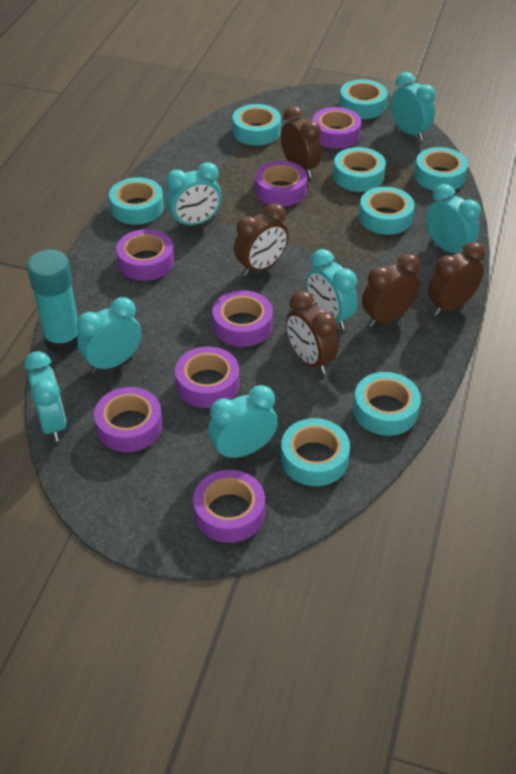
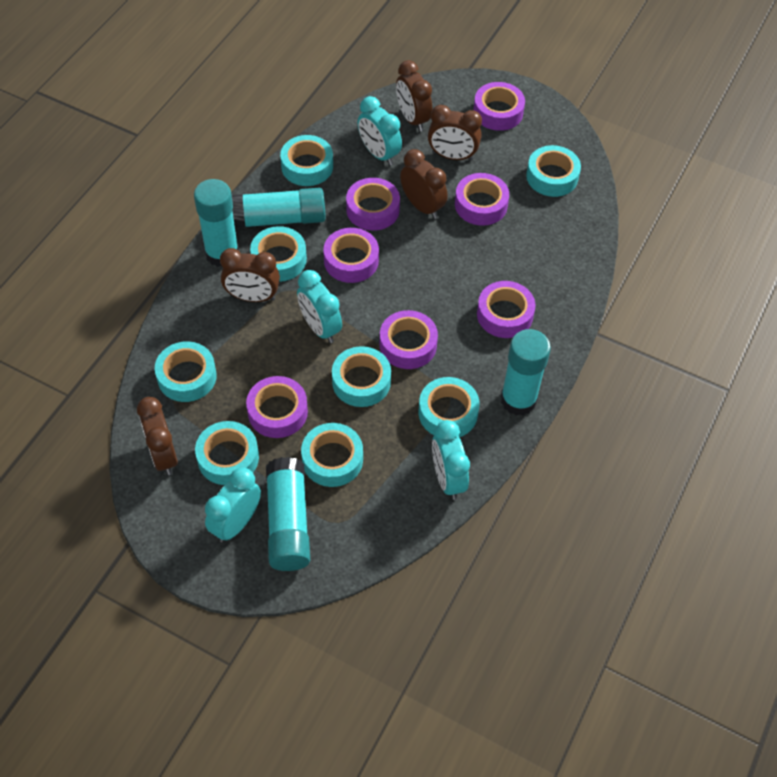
turquoise clock: [24,351,66,442] [77,297,141,373] [166,162,222,228] [208,385,278,460] [306,249,358,330] [391,72,435,141] [426,184,481,253] = 7 -> [205,468,261,543] [297,270,342,343] [358,96,402,166] [432,420,470,500] = 4
turquoise glue stick: [27,250,79,353] = 1 -> [194,179,239,267] [232,188,326,228] [266,457,310,571] [501,329,551,416] = 4

